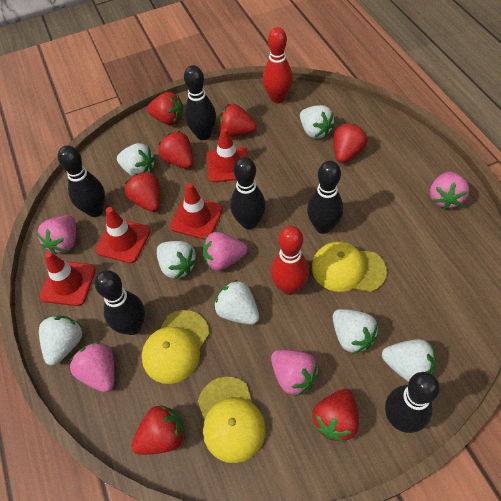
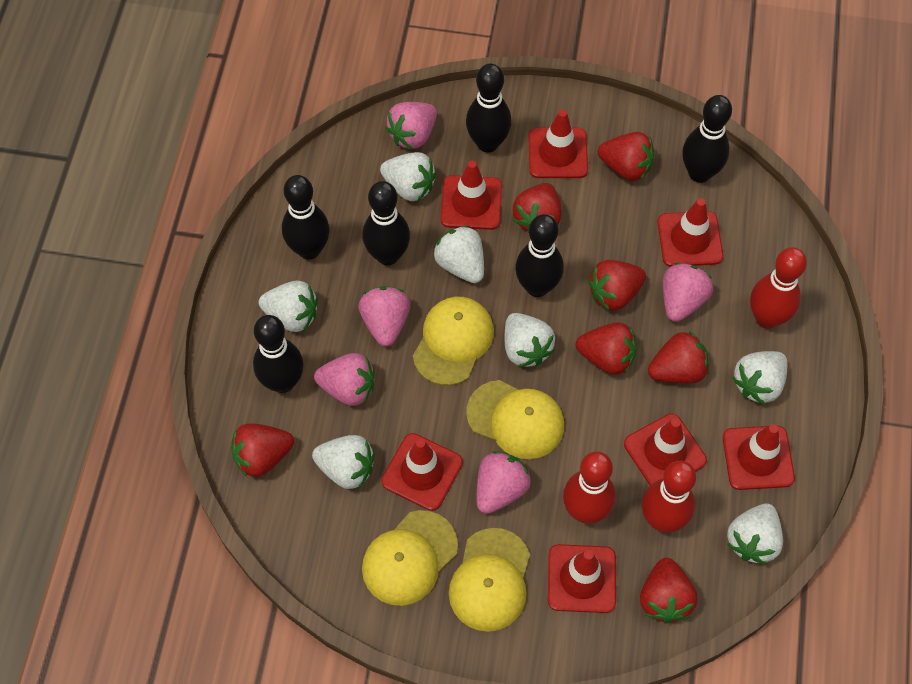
red bowling pin: [263,27,293,103] [271,226,309,295] = 2 -> [563,451,616,524] [642,461,696,532] [750,247,807,329] = 3
red traffic cone: [39,252,96,306] [95,207,151,263] [170,183,223,240] [207,128,248,182] = 4 -> [381,433,463,511] [441,161,502,230] [528,110,588,178] [548,544,616,613] [624,413,707,485] [657,198,723,267] [723,424,795,490] = 7
yellow cap: [142,310,210,384] [198,377,266,463] [312,241,387,292] = 3 -> [362,510,458,606] [413,297,494,385] [449,528,530,632] [466,380,564,459] = 4

